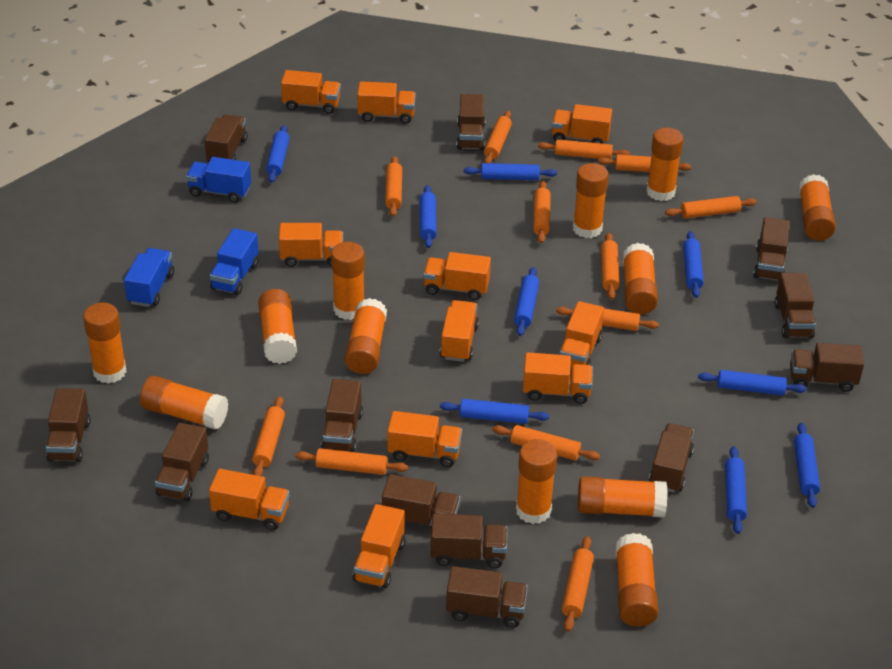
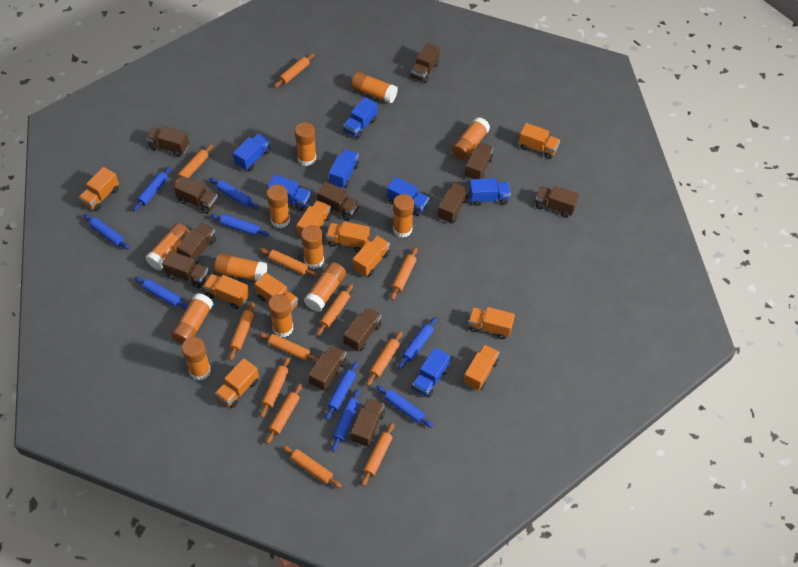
blue truck: [124,248,174,307] [186,157,251,203] [210,228,259,295] = 3 -> [233,133,271,171] [268,175,311,211] [329,149,359,189] [343,97,377,139] [387,177,429,216] [412,347,450,397] [469,178,511,206] = 7
orange truck: [209,469,290,530] [279,223,343,267] [281,70,341,114] [353,504,405,588] [357,81,416,124] [387,411,462,467] [423,252,491,300] [440,300,479,362] [523,352,593,404] [552,104,612,144] [559,301,604,368] = 11 -> [79,167,119,211] [203,274,249,309] [215,358,259,408] [255,272,298,311] [297,200,331,237] [326,221,370,252] [353,236,390,277] [464,344,499,390] [468,307,515,339] [518,123,560,159] = 10

